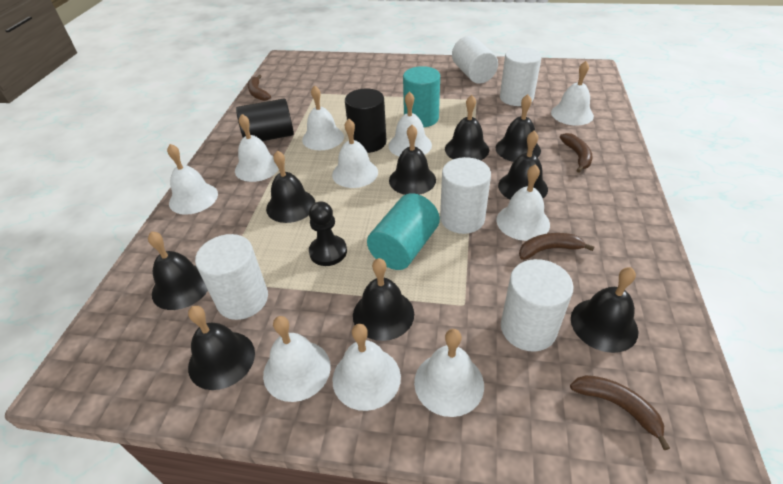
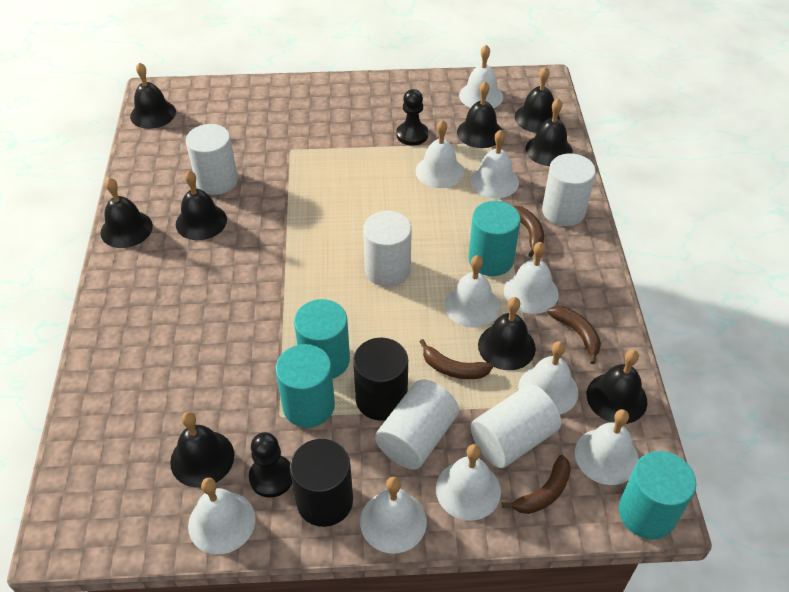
black pawn: [309,201,347,266] = 1 -> [249,432,292,498] [396,89,428,146] = 2
turquoise cylinder: [367,193,440,270] [403,66,440,127] = 2 -> [276,344,335,428] [294,299,350,379] [468,201,521,276] [619,451,696,540] = 4

